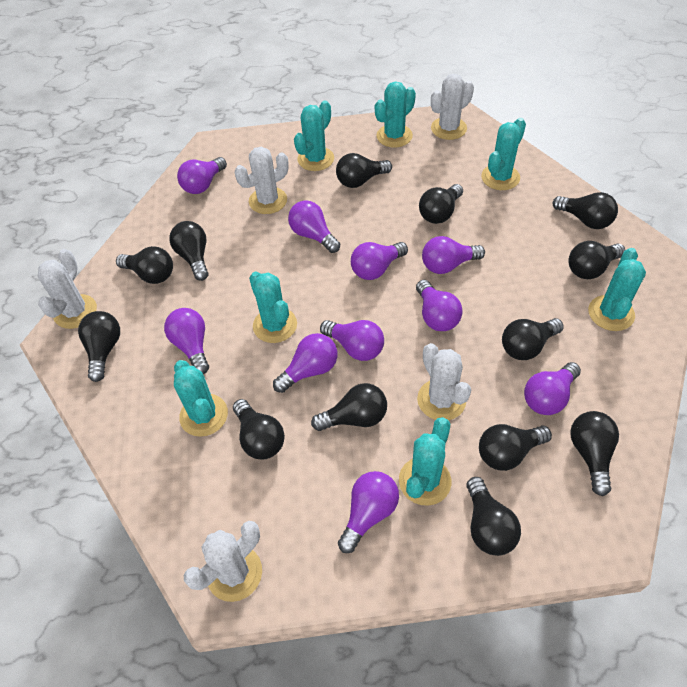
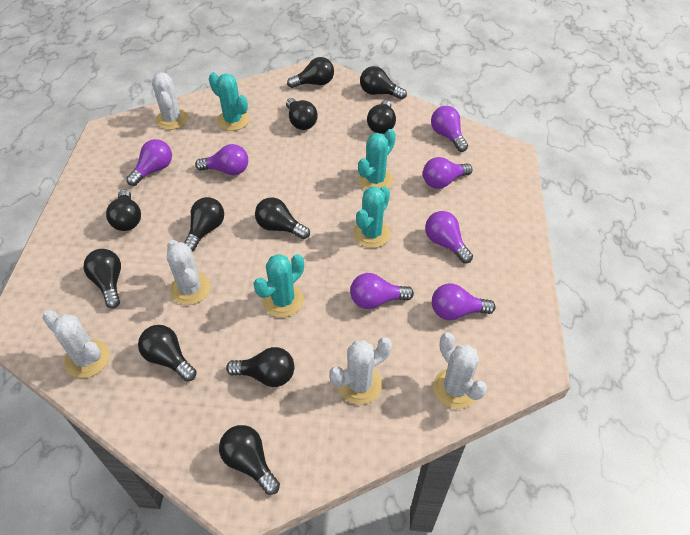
black light bulb: [78,311,120,382] [116,246,173,284] [169,221,209,281] [233,399,285,460] [311,383,387,431] [336,153,392,188] [419,184,463,224] [466,477,521,556] [479,424,552,471] [502,318,564,360] [553,192,618,229] [569,241,625,279] [570,411,619,496] = 13 -> [83,249,121,308] [106,189,141,231] [138,325,197,382] [184,197,224,252] [219,425,280,495] [226,347,294,387] [255,197,310,239] [286,98,318,130] [287,57,334,88] [360,66,407,100] [367,100,396,134] = 11
purple light bulb: [164,308,209,374] [177,157,227,194] [273,333,338,393] [288,200,340,253] [320,320,384,361] [338,471,399,553] [351,242,408,280] [416,280,463,331] [422,236,485,274] [524,362,581,415] = 10 -> [126,139,172,186] [195,144,248,175] [350,273,414,309] [423,157,472,189] [425,211,473,263] [431,106,468,152] [432,283,496,320] = 7
turquoise cactus: [174,360,228,437] [249,272,297,343] [294,100,334,171] [375,81,416,148] [399,417,451,506] [481,118,526,190] [588,248,646,331] = 7 -> [209,72,249,131] [254,254,304,317] [353,186,391,248] [358,129,396,190] = 4

